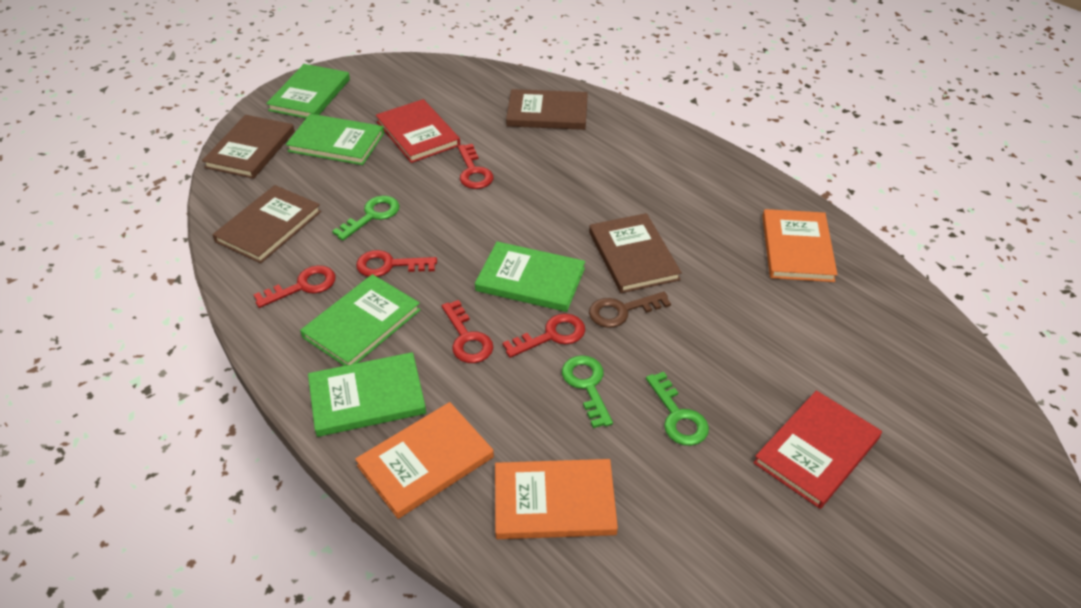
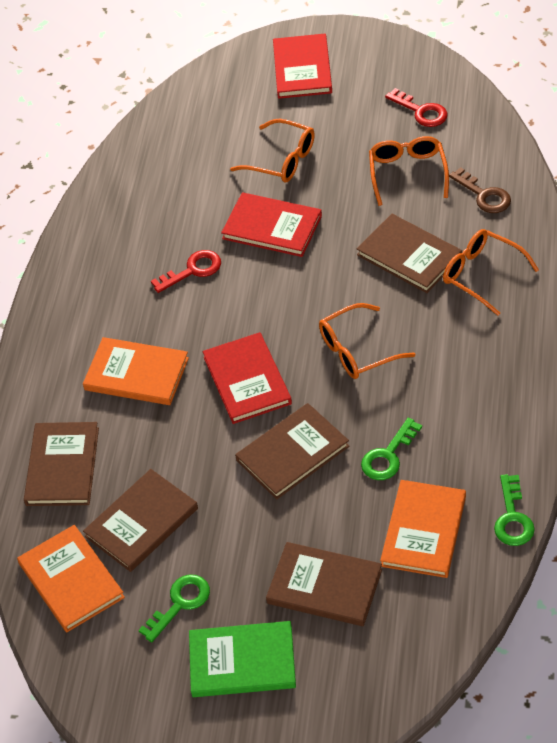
brown book: [202,115,295,179] [212,185,321,263] [506,89,588,130] [589,213,682,293] = 4 -> [24,422,99,506] [83,469,198,572] [235,403,349,499] [266,542,382,626] [357,214,462,293] = 5
green book: [266,64,350,118] [286,114,384,165] [300,274,421,366] [308,352,426,437] [475,242,585,312] = 5 -> [189,621,296,697] = 1
orange glasses: none = 0 -> [230,119,315,182] [319,303,415,379] [369,136,449,206] [443,229,539,316] = 4
red book: [376,99,460,163] [753,390,882,509] = 2 -> [203,332,292,424] [221,192,322,257] [273,34,332,99] = 3
red key: [253,265,336,308] [356,250,437,277] [442,300,493,363] [458,144,494,189] [502,313,585,358] = 5 -> [151,250,221,293] [385,88,448,127] = 2

